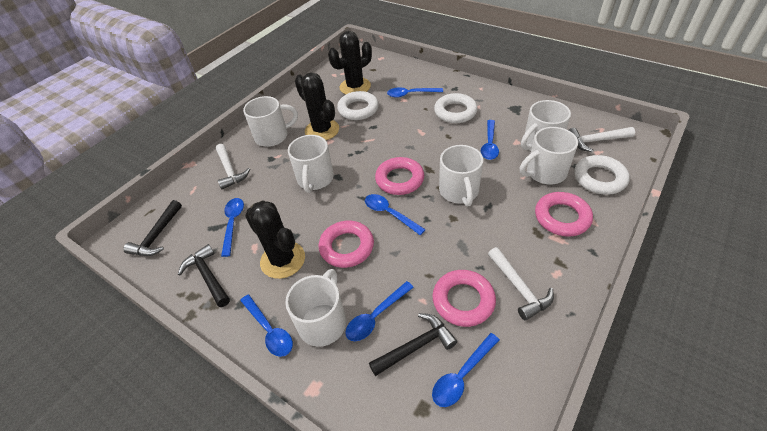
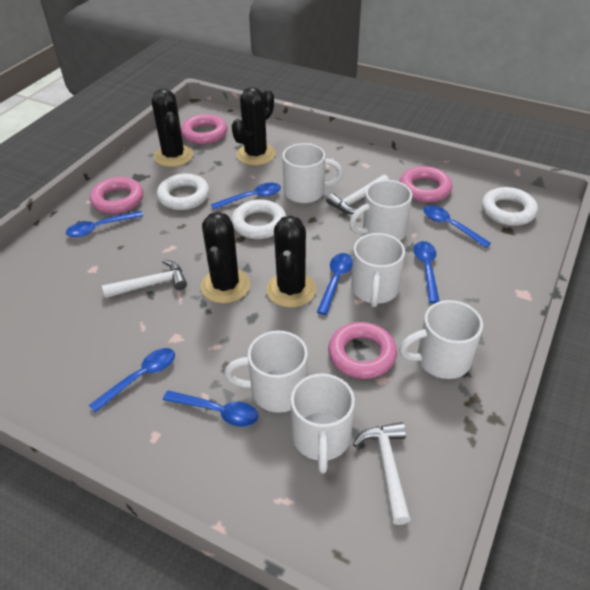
black cactus: [245,200,305,279] [295,72,339,140] [328,31,372,95] = 3 -> [152,89,193,167] [201,212,250,303] [232,87,276,165] [266,216,316,308] = 4
black hammer: [123,200,182,256] [178,244,230,307] [369,313,457,376] = 3 -> none = 0

